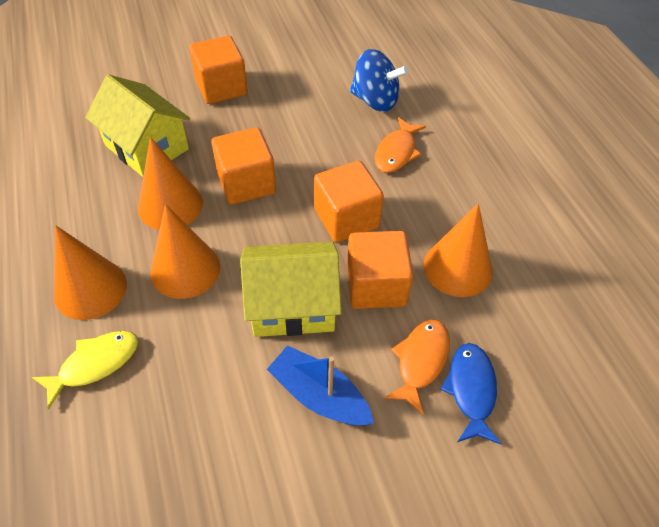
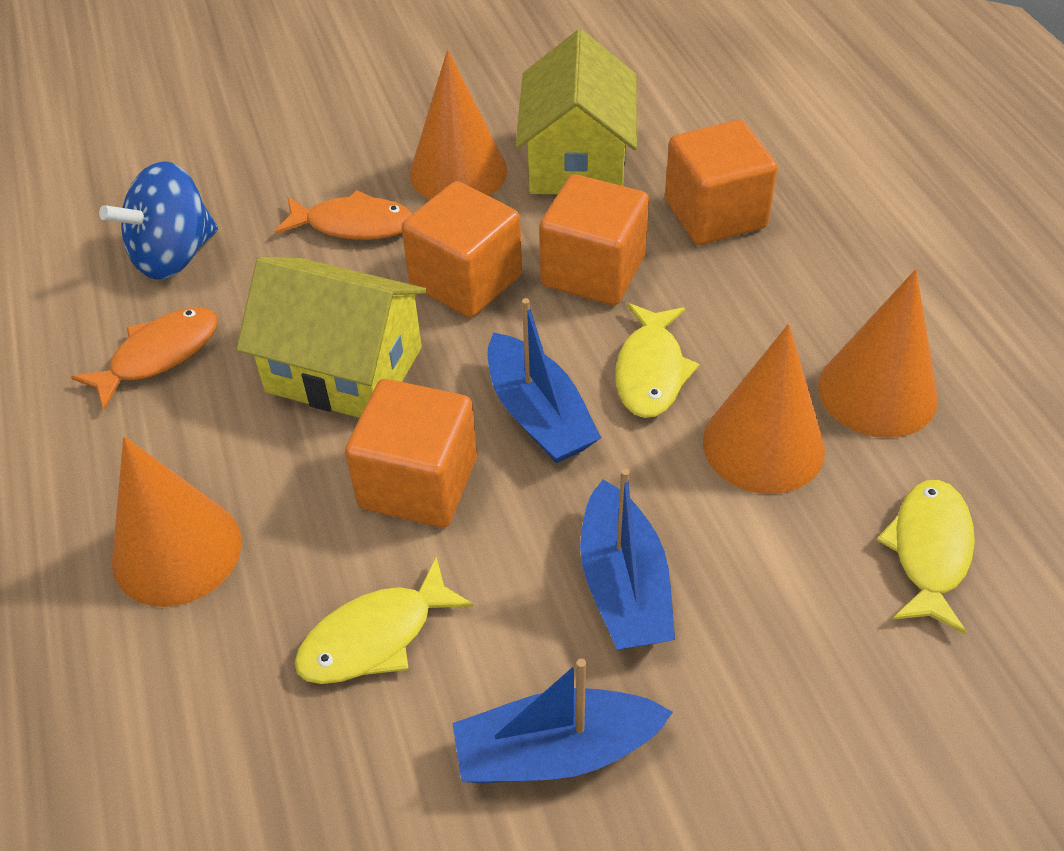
blue boat: [267,345,374,426] = 1 -> [452,659,673,783] [488,298,601,463] [580,468,675,649] = 3
blue fish: [440,343,501,444] = 1 -> none = 0
yellow fish: [32,331,138,409] = 1 -> [294,556,474,684] [615,303,700,418] [877,480,975,635] = 3

